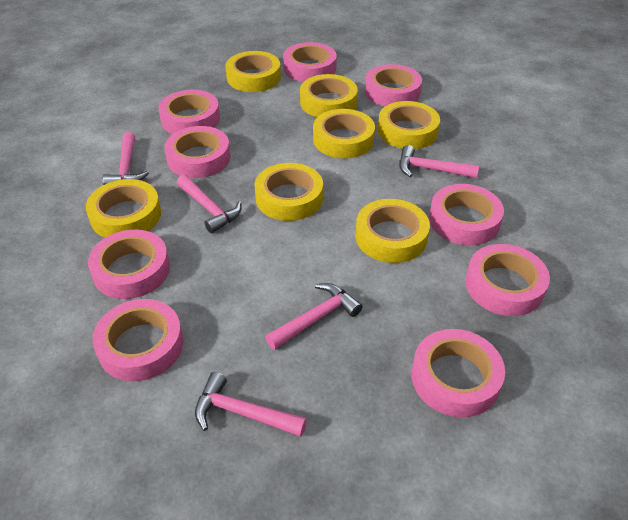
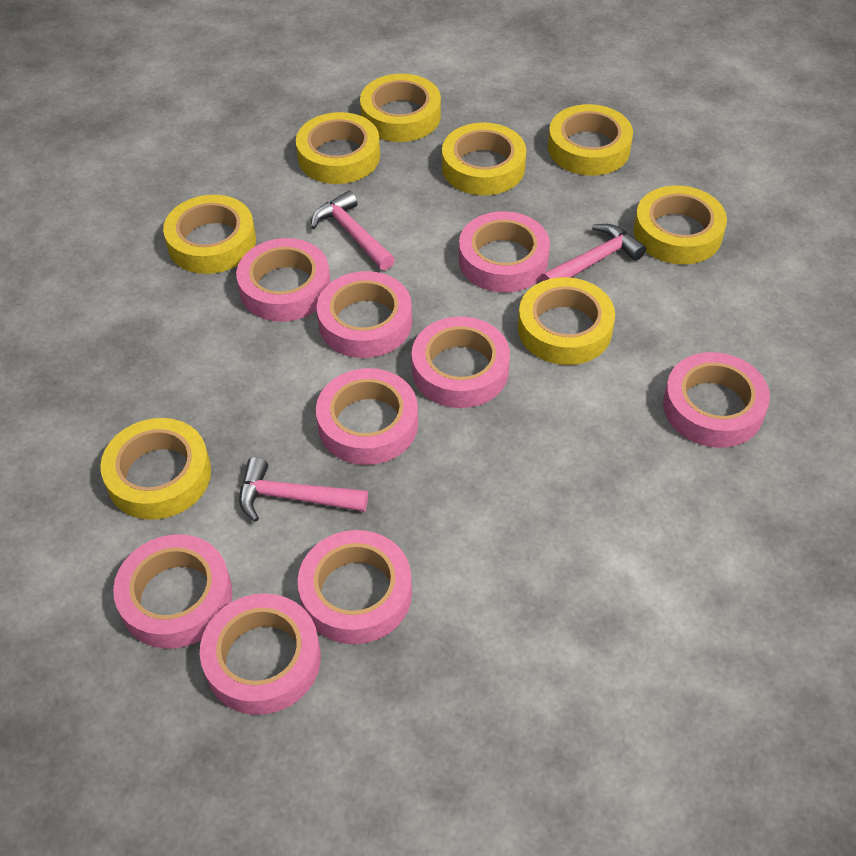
pink hammer: [103,132,149,185] [177,175,242,233] [195,372,307,437] [265,283,363,350] [399,145,479,178] = 5 -> [239,457,368,522] [311,191,395,270] [541,224,646,282] = 3
yellow tape: [86,179,161,238] [226,51,281,92] [255,163,323,221] [300,74,358,117] [313,109,375,158] [355,199,430,263] [378,101,440,149] = 7 -> [100,418,211,520] [163,195,256,274] [296,112,380,184] [360,74,441,142] [442,122,526,195] [518,277,615,365] [548,104,633,176] [634,185,727,264] = 8

